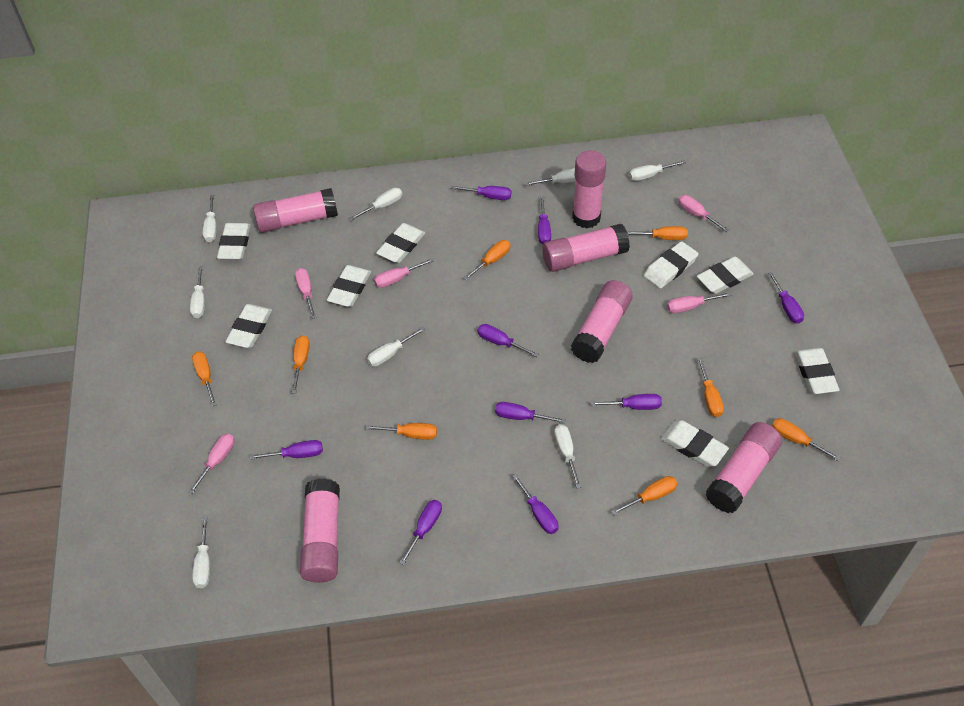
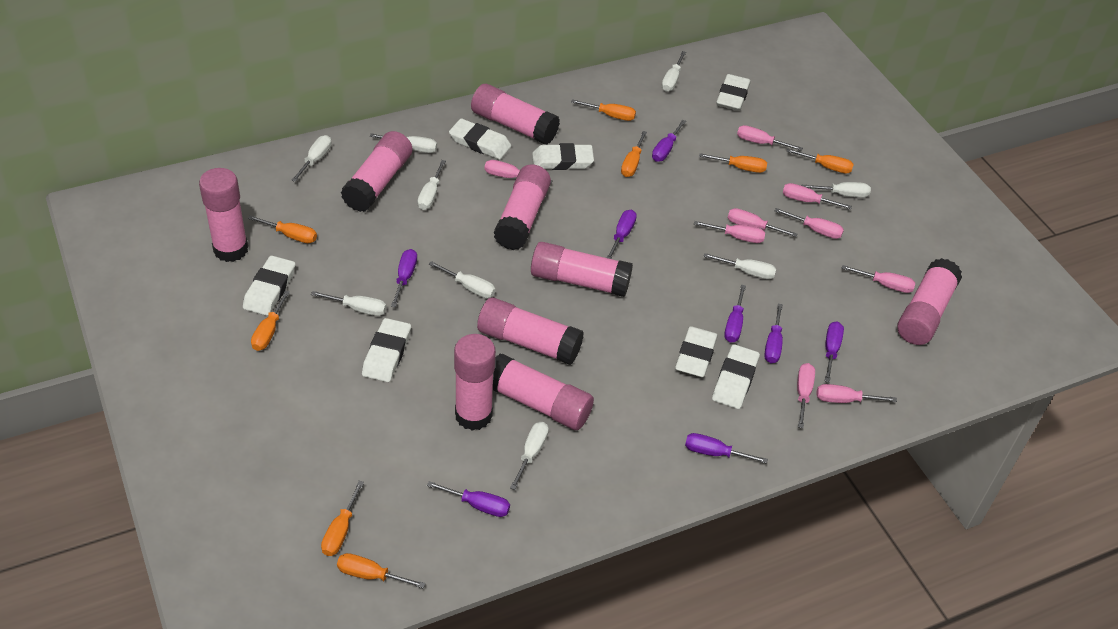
pink glue stick: [253,188,338,233] [300,478,340,583] [542,224,630,272] [571,280,633,363] [572,150,606,228] [705,422,782,513] = 6 -> [199,168,248,262] [341,131,412,212] [454,334,496,431] [471,84,560,145] [477,298,584,365] [493,353,594,430] [494,164,551,250] [531,242,633,297] [897,258,962,345] = 9
pink screwdriver: [188,434,235,494] [295,268,316,319] [374,258,434,288] [667,292,731,313] [678,195,729,232] = 5 -> [485,160,553,183] [694,221,765,243] [728,208,797,237] [737,125,803,151] [775,208,844,239] [783,183,852,209] [797,363,815,428] [816,384,897,403] [841,265,915,293] = 9
purple screwdriver: [250,440,323,460] [399,500,442,565] [451,186,511,200] [477,324,538,357] [495,402,566,423] [512,474,558,534] [538,197,551,244] [591,394,662,410] [768,272,804,323] = 9 -> [391,249,417,307] [427,481,510,517] [606,210,637,259] [652,120,686,162] [685,433,768,464] [724,285,746,343] [764,303,783,363] [825,322,844,382] = 8
white eraser: [217,223,251,260] [225,304,272,348] [327,265,371,307] [376,223,425,263] [644,241,698,289] [661,420,729,467] [697,257,754,294] [794,348,840,394] = 8 -> [243,256,295,316] [362,318,411,382] [449,118,511,160] [532,143,594,170] [675,326,718,377] [712,344,760,409] [716,74,751,111] = 7
white screwdriver: [190,266,205,318] [192,516,210,588] [203,195,217,242] [349,188,402,221] [367,327,425,367] [525,168,575,186] [554,424,581,488] [629,160,686,181] = 8 -> [291,135,332,182] [311,291,387,316] [370,133,437,153] [417,160,446,210] [428,261,496,298] [510,422,549,490] [662,51,686,92] [703,253,776,279] [801,182,871,198] = 9

